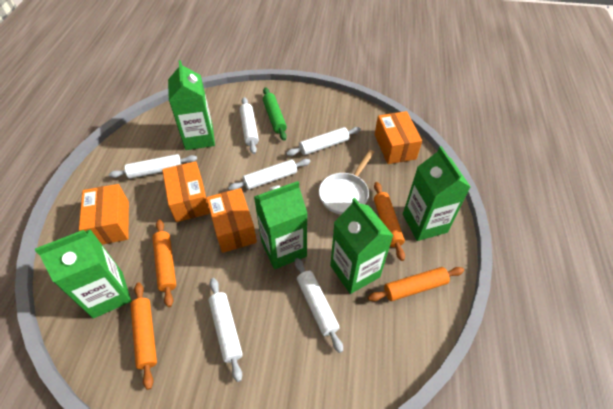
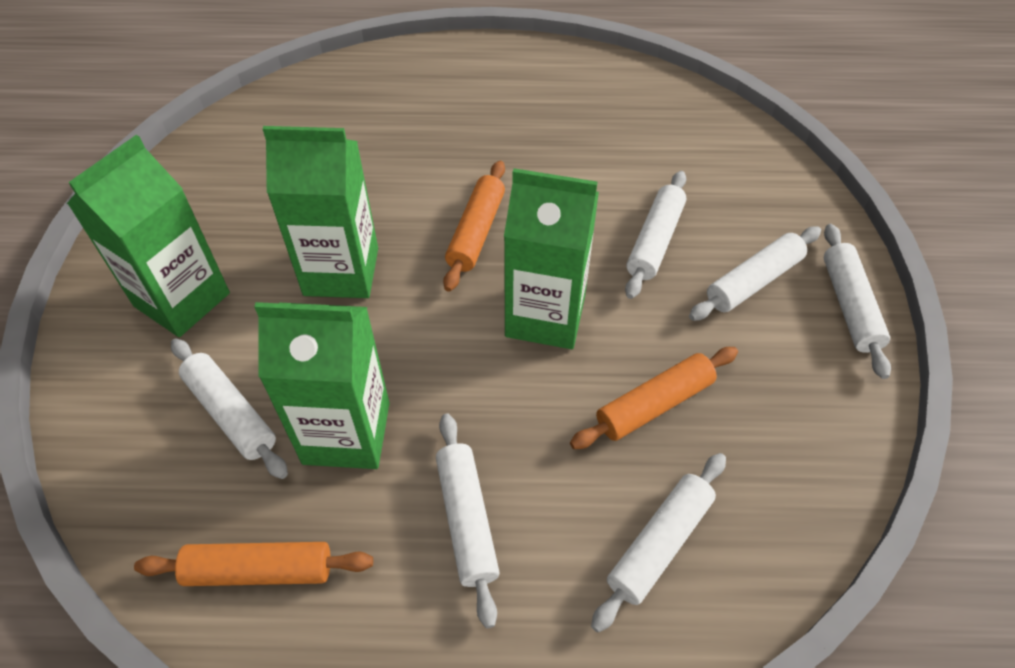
green carton: [35,229,131,319] [168,60,215,150] [254,181,307,269] [330,198,394,294] [403,146,470,241] = 5 -> [67,135,230,337] [254,302,389,469] [263,126,378,298] [504,168,599,349] = 4
green rolling pin: [263,87,287,141] = 1 -> none = 0
orange box: [79,184,129,245] [162,161,210,222] [206,188,257,253] [375,111,422,164] = 4 -> none = 0
orange rolling pin: [130,283,157,390] [152,219,176,307] [368,267,464,301] [374,182,405,261] = 4 -> [134,542,373,586] [443,161,505,292] [570,347,738,449] = 3
white pan: [319,150,374,214] = 1 -> none = 0

